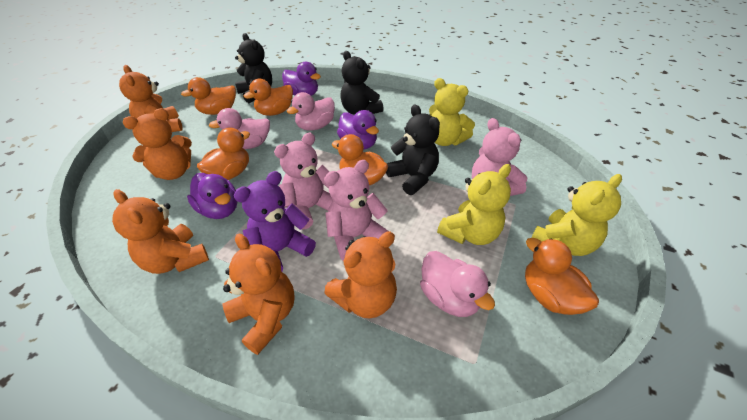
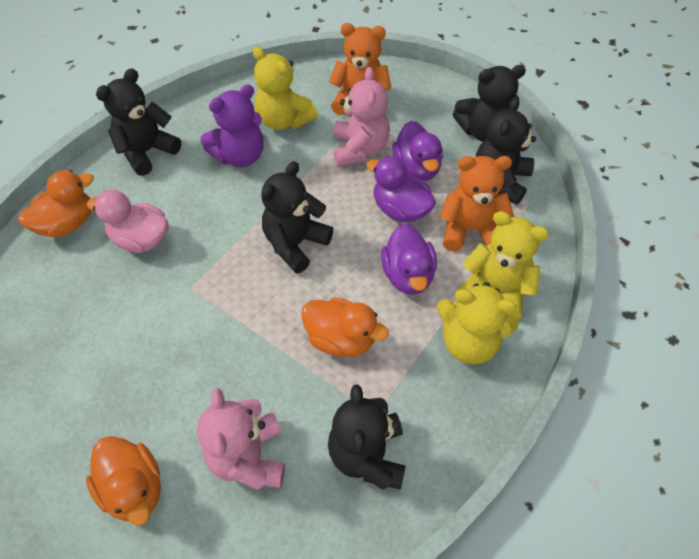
black teddy bear: [235,33,272,103] [340,51,384,115] [386,104,440,195] = 3 -> [96,69,181,176] [261,161,333,273] [328,384,406,490] [453,65,526,142] [476,97,536,205] = 5
orange duck: [181,77,236,115] [197,127,250,180] [244,79,293,116] [332,134,388,185] [525,238,599,315] = 5 -> [18,170,94,237] [86,436,161,526] [301,298,389,357] = 3
orange teddy bear: [112,189,209,274] [119,65,183,132] [123,108,192,180] [222,233,295,355] [324,231,397,318] = 5 -> [328,23,391,115] [440,156,514,252] = 2
pink duck: [208,108,270,149] [287,92,335,131] [420,251,495,317] = 3 -> [87,190,169,253] = 1
pink teddy bear: [274,133,333,230] [324,160,388,261] [472,118,527,196] = 3 -> [197,388,285,490] [333,67,390,167] = 2

